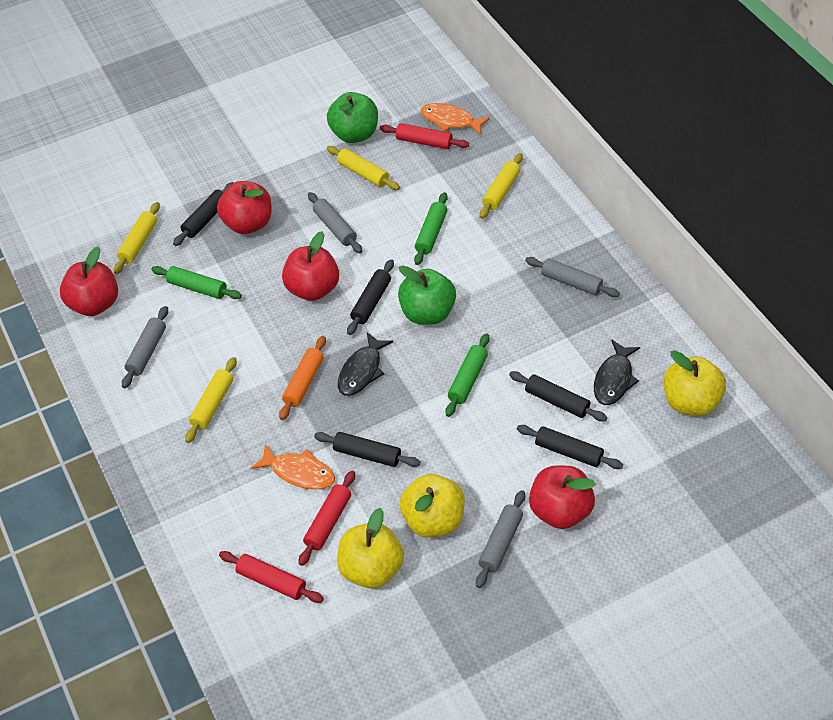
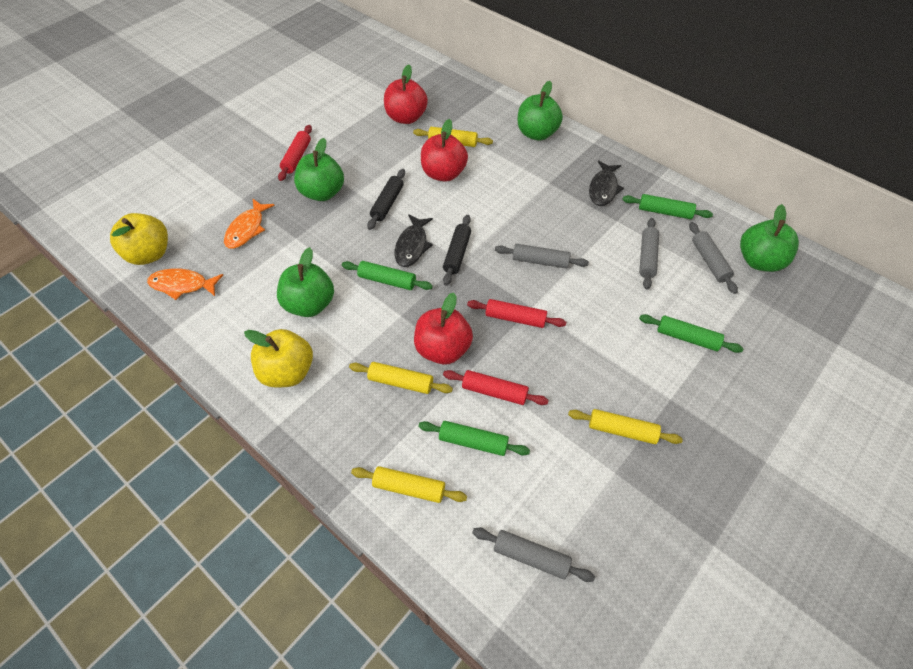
black rolling pin: [173,182,234,246] [314,432,420,467] [347,259,394,335] [509,371,607,422] [517,425,623,469] = 5 -> [367,169,405,230] [443,215,471,286] = 2
green apple: [327,92,378,143] [398,265,456,325] = 2 -> [277,247,334,317] [294,138,344,201] [517,81,563,141] [740,204,799,272] = 4
green rolling pin: [151,266,242,299] [414,192,448,265] [445,333,490,417] = 3 -> [342,261,433,290] [418,421,530,456] [622,194,713,219] [639,314,743,353] = 4
orange rolling pin: [279,336,326,420] = 1 -> none = 0
red apple: [60,246,118,316] [217,181,272,234] [282,231,339,301] [529,466,596,529] = 4 -> [384,65,428,124] [414,293,473,365] [421,119,468,182] = 3
yellow apple: [337,508,404,589] [400,474,465,538] [663,350,726,416] = 3 -> [110,213,168,265] [244,329,313,388] = 2

